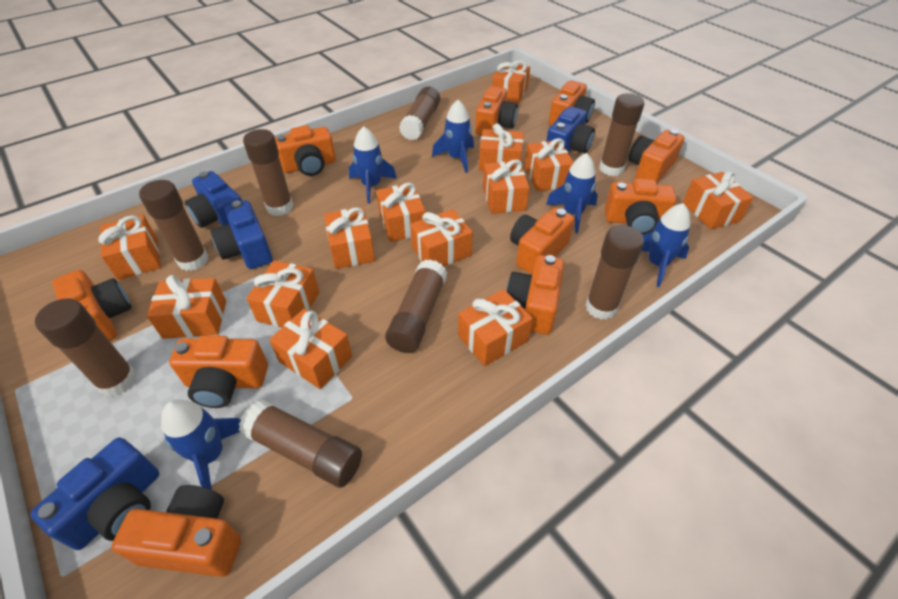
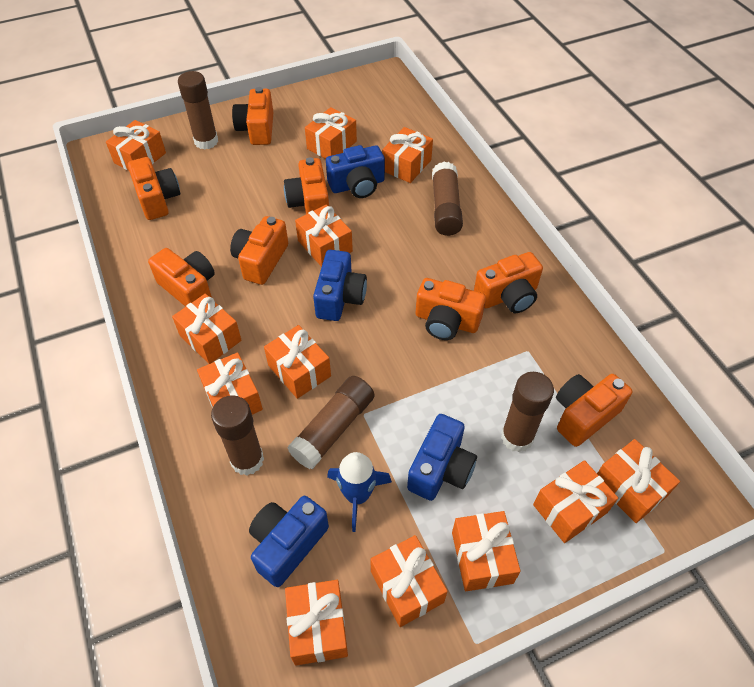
blue rocket: [161,399,241,490] [349,126,397,203] [432,100,474,173] [546,153,598,233] [641,203,690,287] = 5 -> [327,452,392,532] = 1
brown glue stick: [35,298,137,397] [139,180,208,271] [239,399,362,488] [243,129,293,216] [385,259,447,353] [399,86,440,140] [585,225,644,320] [599,93,644,176] = 8 -> [178,71,218,150] [211,395,264,475] [287,376,374,469] [432,162,463,236] [501,372,554,452] = 5
orange camera: [52,270,131,341] [111,485,241,577] [169,335,268,408] [275,125,336,176] [475,86,518,136] [506,255,564,335] [510,208,574,274] [549,80,595,126] [605,179,676,235] [628,129,685,183] = 10 -> [128,157,180,220] [148,248,215,307] [230,216,288,285] [232,87,273,145] [284,157,329,214] [416,278,486,340] [474,252,543,313] [556,374,633,447] = 8
orange gift: [99,215,161,280] [147,275,226,339] [246,260,319,327] [269,309,352,389] [324,207,375,269] [376,182,426,242] [410,209,473,266] [458,289,533,366] [479,123,524,171] [483,160,530,214] [492,61,530,104] [524,138,574,191] [683,171,753,229] = 13 -> [106,120,166,171] [172,294,242,364] [197,352,263,415] [264,325,331,399] [285,580,348,666] [295,205,353,267] [305,107,357,159] [370,535,448,627] [382,127,433,183] [452,511,521,591] [533,460,618,543] [597,439,680,523] = 12

